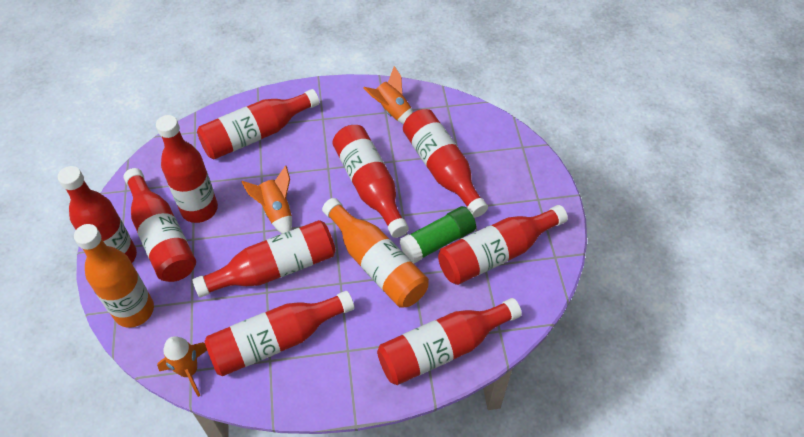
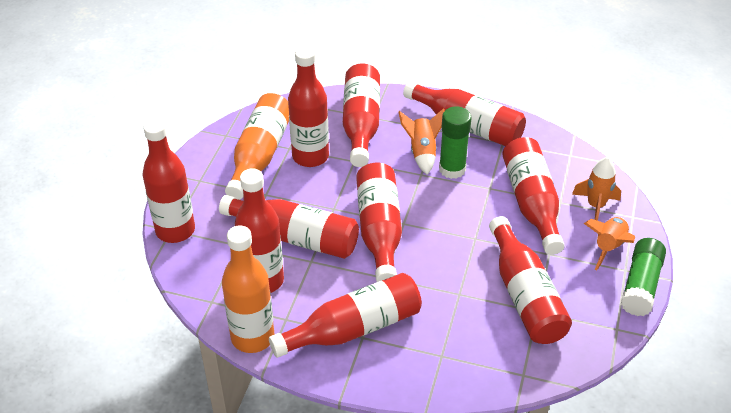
green glue stick: [400,206,476,263] = 1 -> [439,107,472,179] [621,238,666,316] = 2

